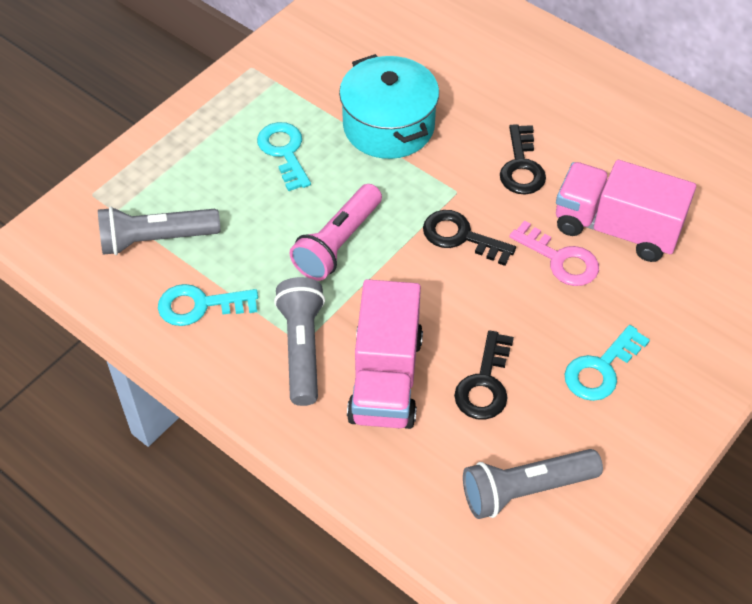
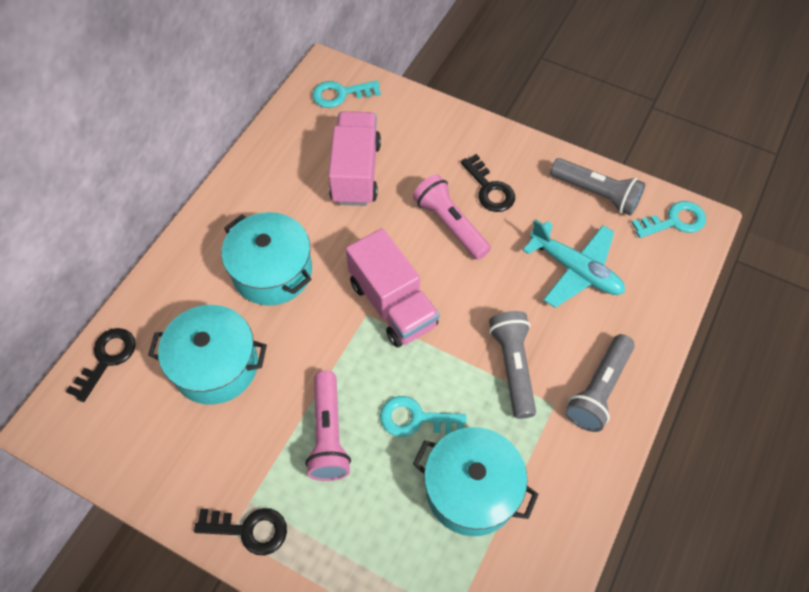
pink flashlight: [290,184,382,281] = 1 -> [305,371,351,481] [413,174,491,260] = 2
pink key: [509,221,599,286] = 1 -> none = 0
turquoise plane: none = 0 -> [523,219,625,308] = 1
turquoise pot: [339,54,439,159] = 1 -> [148,305,267,404] [222,212,312,306] [413,427,539,536] = 3

